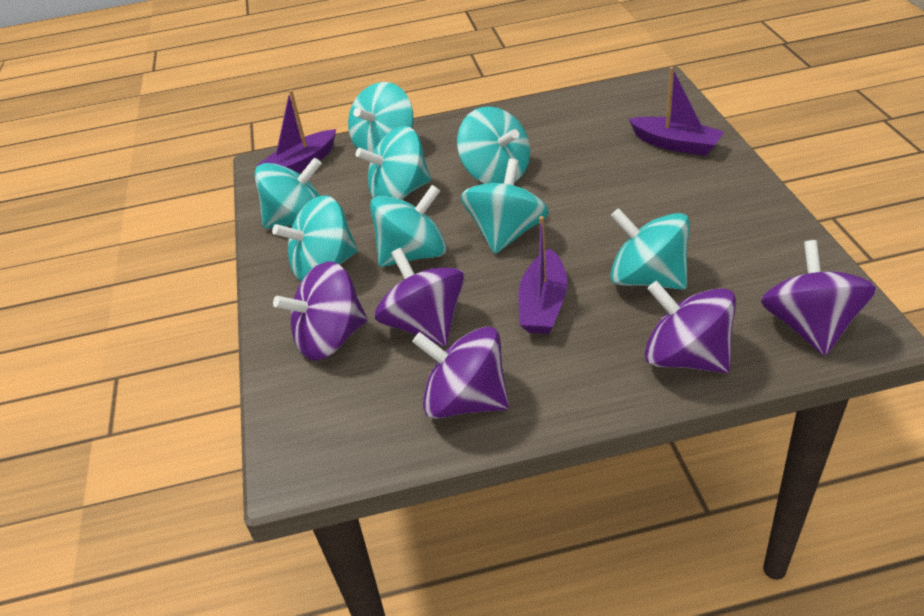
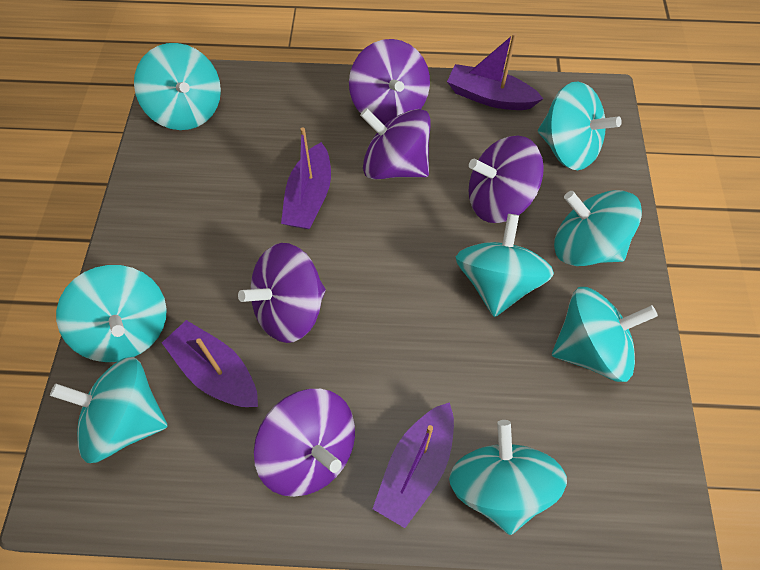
purple boat: [257,90,336,173] [519,216,567,334] [629,67,724,156] = 3 -> [162,320,258,407] [281,127,331,229] [373,402,454,528] [447,33,543,110] = 4

